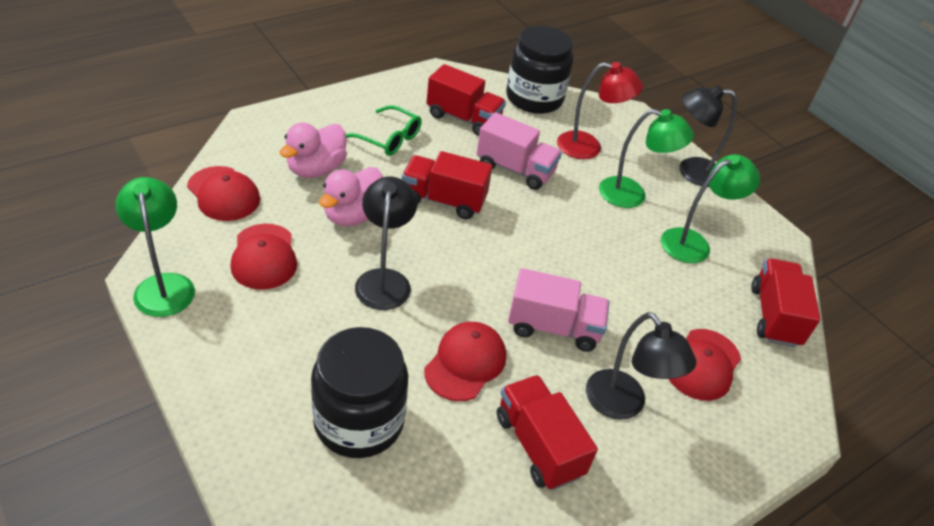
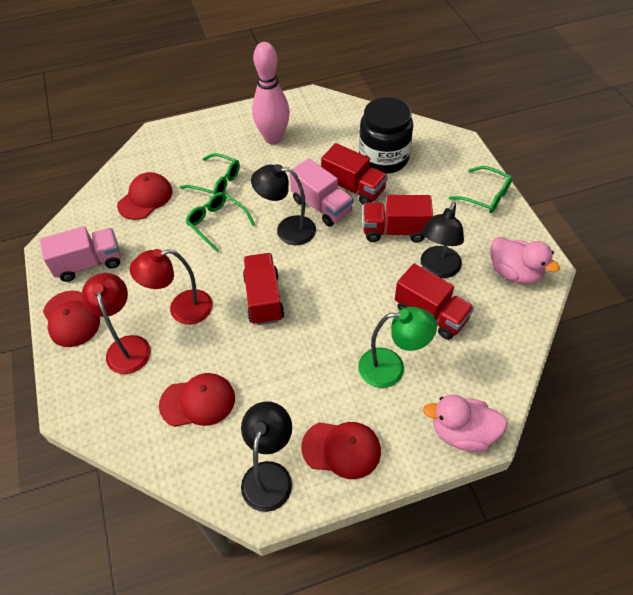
black jar: [311,327,408,458] [506,25,574,114] = 2 -> [359,97,413,174] = 1
green glasses: [346,105,422,156] = 1 -> [180,153,240,194] [186,192,255,253] [449,166,513,213] = 3
green lamp: [115,177,195,317] [599,109,694,208] [661,154,760,263] = 3 -> [358,307,437,388] = 1
pink bowling pin: none = 0 -> [252,42,290,145] = 1
red lamp: [557,62,643,159] = 1 -> [81,273,151,374] [130,249,213,325] = 2

